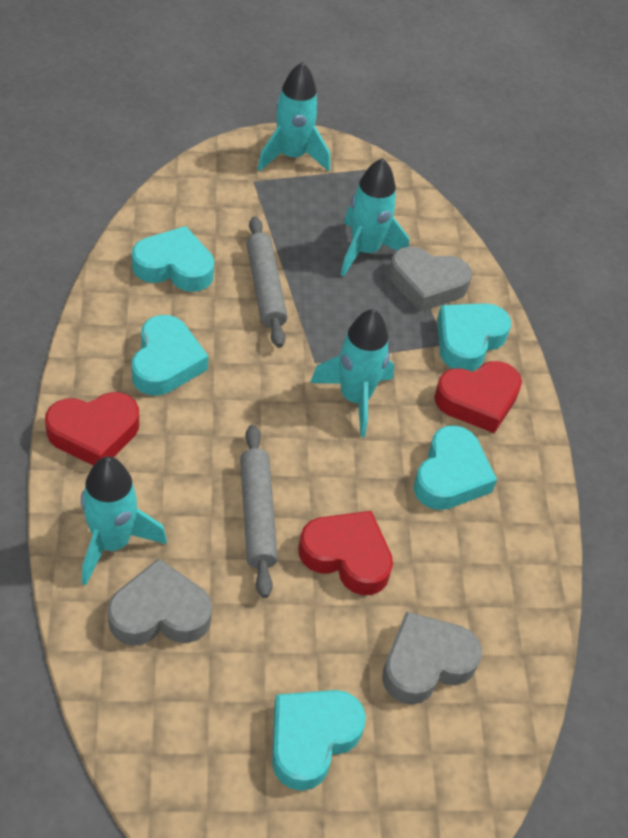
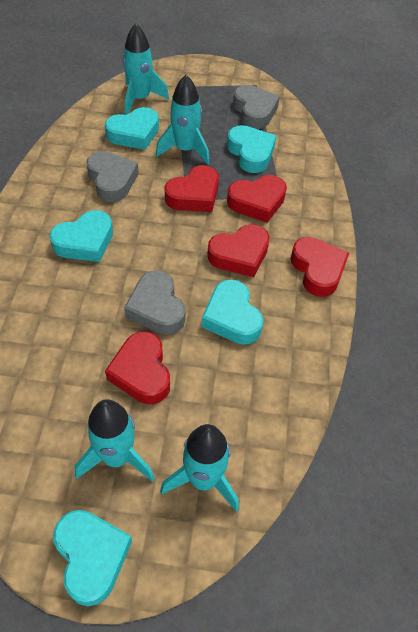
grey rolling pin: [240,425,278,598] [246,217,288,348] = 2 -> none = 0
red heart: [45,392,139,466] [298,511,393,595] [434,361,522,433] = 3 -> [105,332,170,404] [164,165,219,212] [207,224,270,277] [227,175,287,223] [291,237,349,297] = 5

